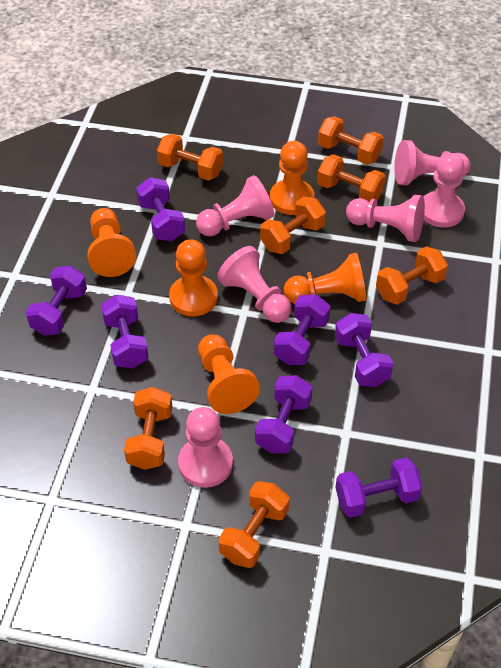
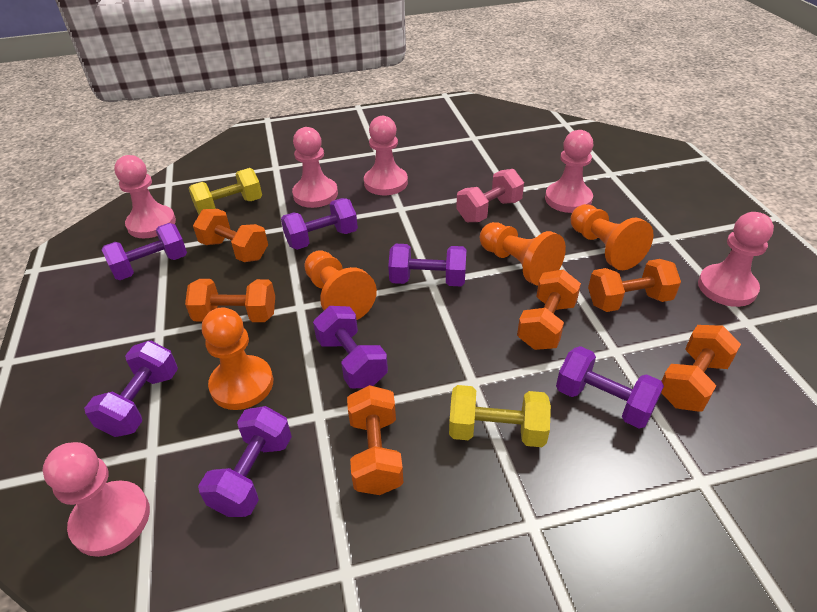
orange dumbbell: [124,387,172,470] [157,134,223,181] [218,481,290,568] [260,197,326,254] [317,154,386,202] [318,116,384,165] [376,246,448,305] = 7 -> [185,279,275,322] [193,209,268,262] [347,385,403,495] [517,270,581,350] [588,259,681,312] [661,325,741,412] = 6
orange pawn: [87,208,136,277] [169,239,218,317] [198,334,260,414] [270,141,314,215] [284,253,367,304] = 5 -> [202,308,273,410] [304,250,377,320] [480,222,566,286] [571,204,653,270] = 4
pink dumbbell: none = 0 -> [456,169,524,222] = 1
yellow dumbbell: none = 0 -> [188,168,262,214] [449,385,551,447] = 2

